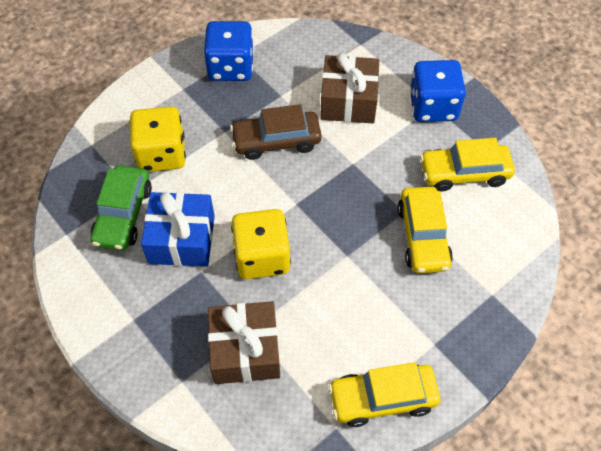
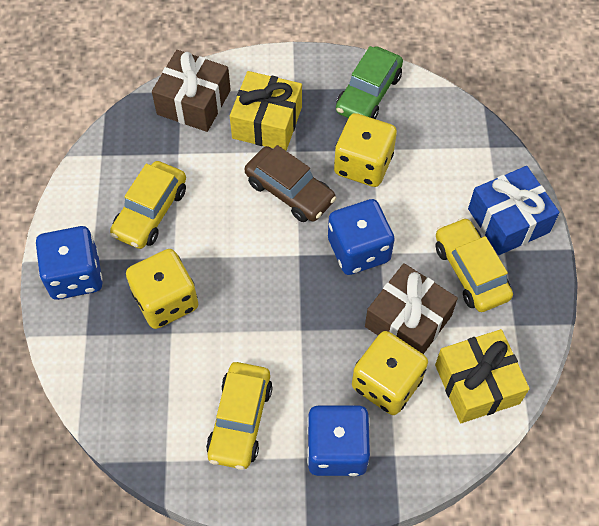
blue dice: [204,21,254,81] [410,60,466,122] = 2 -> [36,226,103,300] [307,405,370,476] [328,199,395,275] = 3
yellow dice: [130,106,186,172] [231,209,291,279] = 2 -> [126,249,198,329] [334,113,397,187] [352,331,428,415] = 3
yellow gift: none = 0 -> [230,71,302,151] [435,329,530,423] = 2

